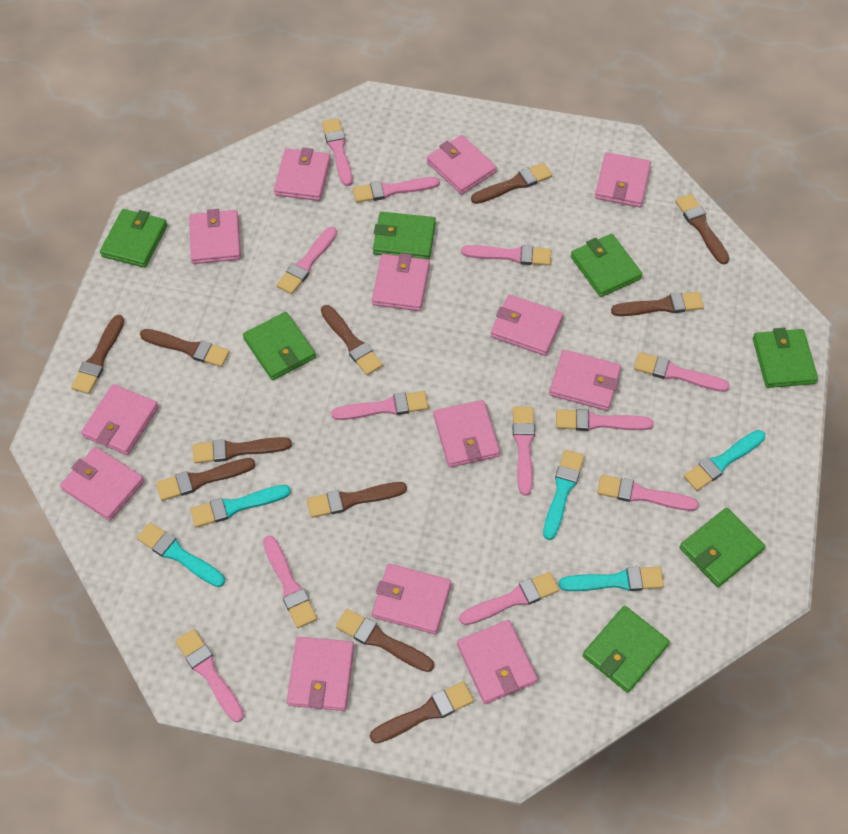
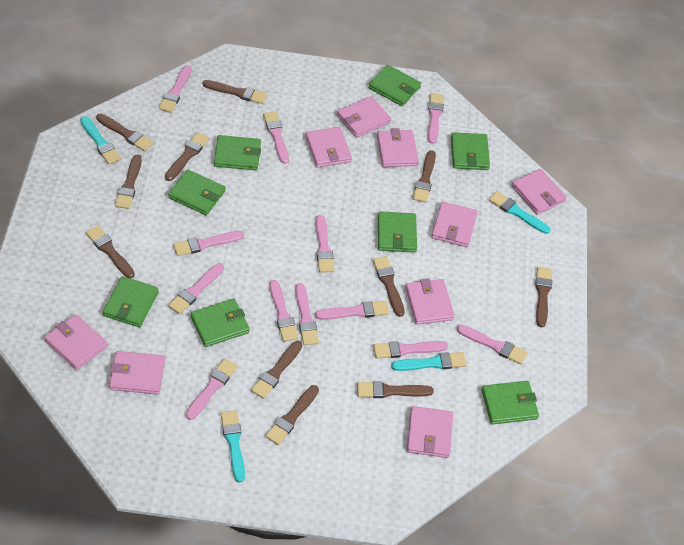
green wallet: [100,209,167,268] [243,312,316,380] [373,212,436,260] [571,234,643,297] [583,606,670,693] [679,508,766,587] [753,328,818,388] = 7 -> [103,276,159,327] [168,170,226,215] [191,299,250,347] [214,135,261,170] [368,65,421,106] [378,211,417,253] [451,132,490,170] [481,381,539,425] = 8
pink wallet: [60,446,144,521] [81,384,159,455] [189,209,241,264] [274,148,331,201] [287,637,354,711] [372,253,430,311] [372,564,451,634] [427,135,497,194] [434,400,500,467] [457,620,538,704] [491,294,563,356] [549,350,621,411] [595,152,651,207] = 13 -> [44,314,108,370] [109,351,165,394] [306,127,352,168] [337,96,391,138] [377,128,419,167] [405,278,455,325] [407,406,453,458] [431,201,478,247] [512,169,567,215] = 9
turquoise brush: [137,522,225,587] [190,485,291,528] [543,450,584,540] [559,567,664,591] [684,430,765,491] = 5 -> [80,116,121,164] [221,410,245,483] [391,352,467,371] [489,191,550,234] = 4

